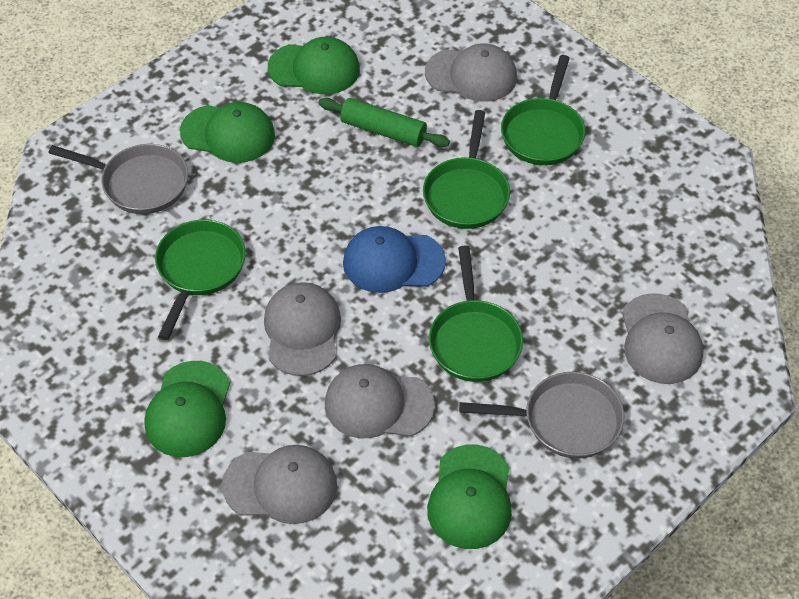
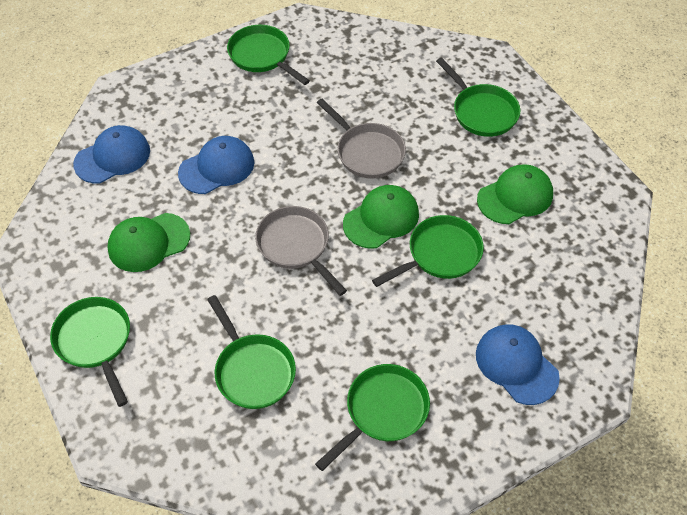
blue cap: [343,226,446,293] = 1 -> [73,125,150,183] [178,136,254,194] [476,324,560,405] = 3
green cap: [144,361,230,457] [180,102,275,163] [268,37,360,94] [427,445,512,549] = 4 -> [107,213,190,272] [343,185,419,249] [477,164,553,224] = 3
green pan: [155,220,246,340] [423,110,510,229] [429,245,523,382] [501,55,586,165] = 4 -> [50,297,130,407] [207,295,296,409] [227,25,310,85] [315,364,430,471] [372,215,484,287] [436,58,521,137] = 6
green rolling pin: [318,98,450,147] = 1 -> none = 0
grey cap: [222,445,337,524] [264,282,341,376] [325,364,435,438] [425,43,517,102] [622,293,703,384] = 5 -> none = 0

